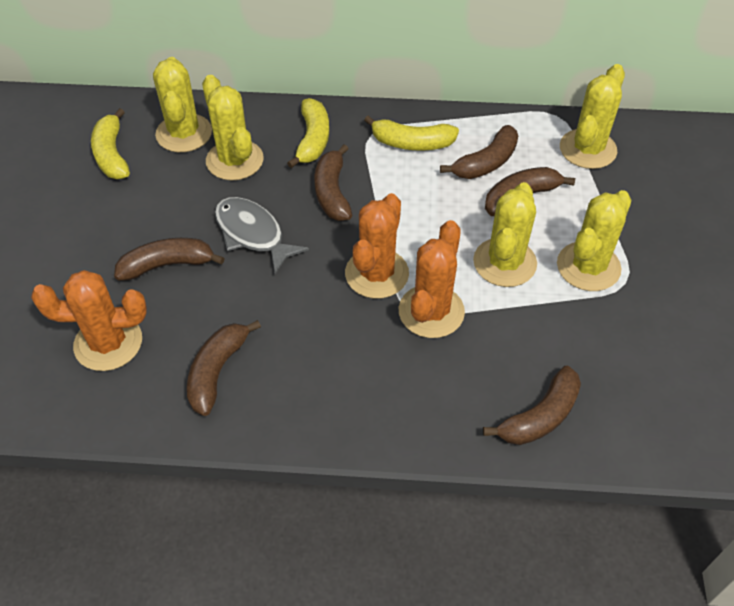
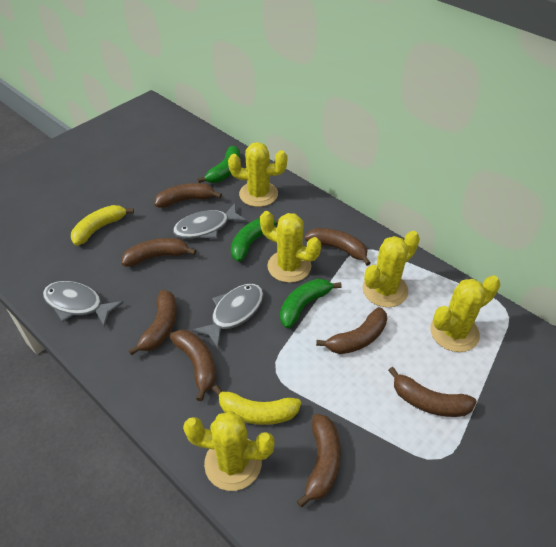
brown banana: [114,238,224,281] [187,320,261,416] [314,144,352,221] [440,125,518,179] [483,366,581,445] [485,167,575,216] = 6 -> [122,238,196,267] [128,290,177,355] [155,183,222,208] [170,330,216,401] [297,414,341,508] [304,228,371,266] [316,307,387,354] [388,367,477,417] = 8
green banana: none = 0 -> [198,146,240,183] [231,218,279,262] [280,279,342,328] = 3
grey fish: [215,197,309,274] = 1 -> [43,281,124,328] [173,203,247,239] [192,284,264,348] = 3
orange cactus: [31,270,147,371] [345,193,409,299] [399,220,465,338] = 3 -> none = 0
yellow banana: [91,108,130,179] [287,98,329,168] [364,116,459,151] = 3 -> [71,205,134,246] [212,385,301,425] = 2

